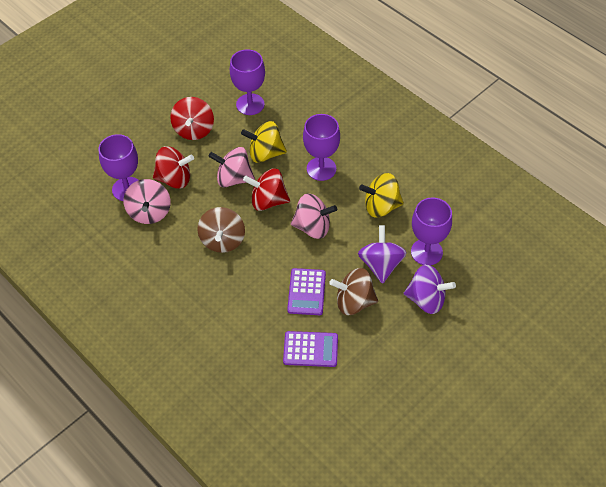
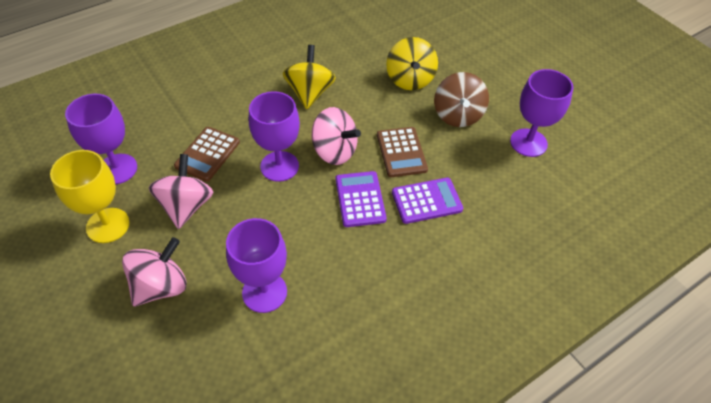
brown calculator: none = 0 -> [174,127,240,182] [377,127,428,177] = 2
brown spinning top: [197,207,245,253] [329,268,378,315] = 2 -> [434,72,489,127] = 1
purple spinning top: [358,225,407,284] [404,265,456,314] = 2 -> none = 0
red spinning top: [153,146,194,189] [170,97,214,140] [243,169,290,211] = 3 -> none = 0
yellow goblet: none = 0 -> [50,150,130,243] = 1

